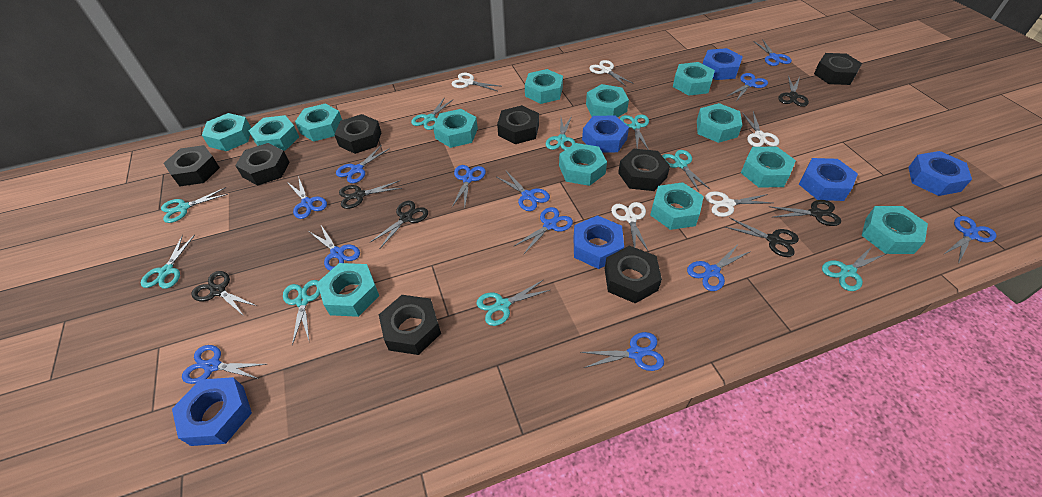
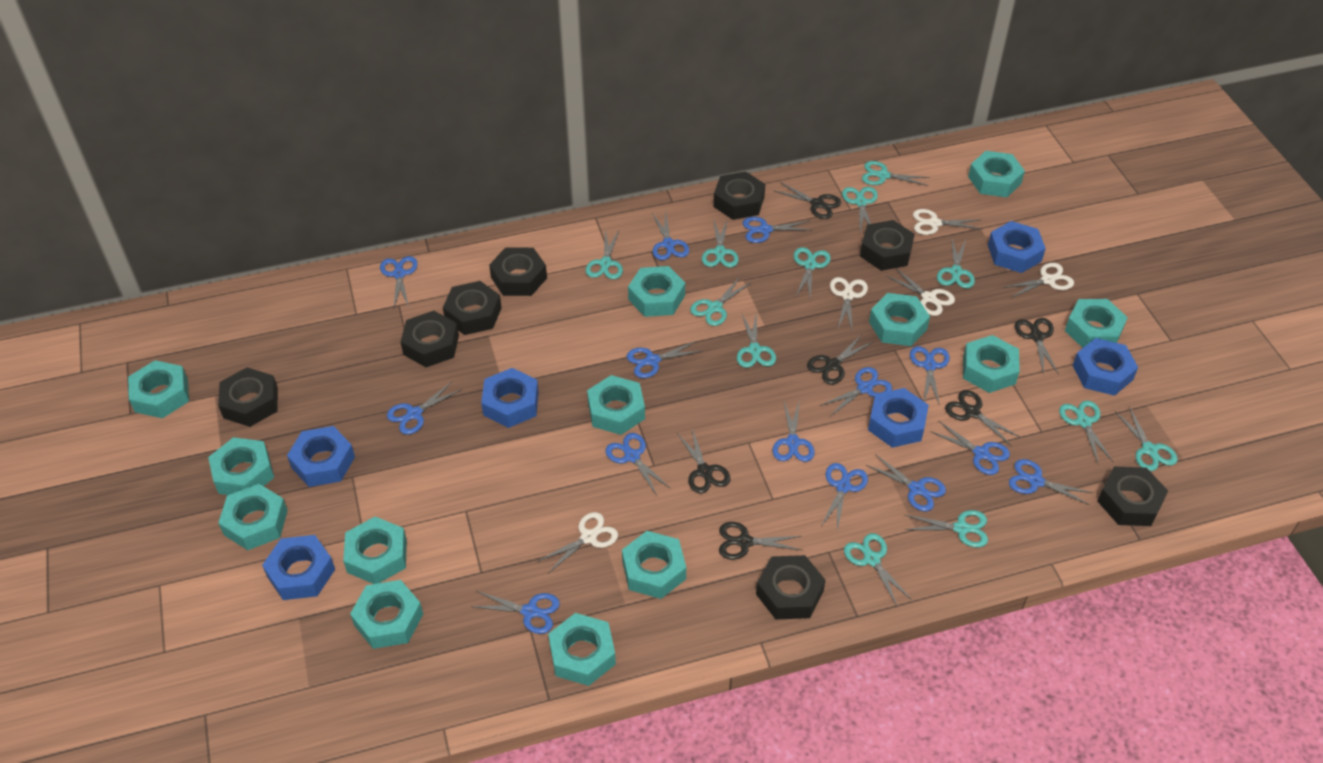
blue scissors: [182,345,266,384] [287,176,327,219] [310,225,360,271] [336,145,390,183] [452,165,486,207] [497,171,550,211] [513,207,573,254] [580,332,664,371] [687,243,751,291] [728,73,768,100] [753,39,792,66] [943,216,996,264] = 12 -> [380,256,418,307] [387,381,462,435] [471,591,560,634] [605,433,671,495] [627,341,702,378] [652,213,689,260] [743,217,812,243] [772,399,815,462] [820,367,892,416] [821,463,868,531] [866,454,946,511] [910,346,950,406] [930,421,1010,475] [1009,459,1093,505] = 14
turquoise scissors: [141,235,195,289] [161,187,228,223] [283,280,320,345] [411,97,454,130] [477,280,550,326] [546,116,576,150] [620,114,649,150] [662,150,710,191] [822,245,886,291] = 9 -> [585,229,623,279] [690,277,752,326] [702,218,739,267] [737,311,776,368] [793,247,831,299] [842,187,878,232] [844,533,912,606] [862,161,930,186] [904,510,988,548] [937,239,975,289] [1059,400,1113,463] [1115,407,1178,471] = 12

